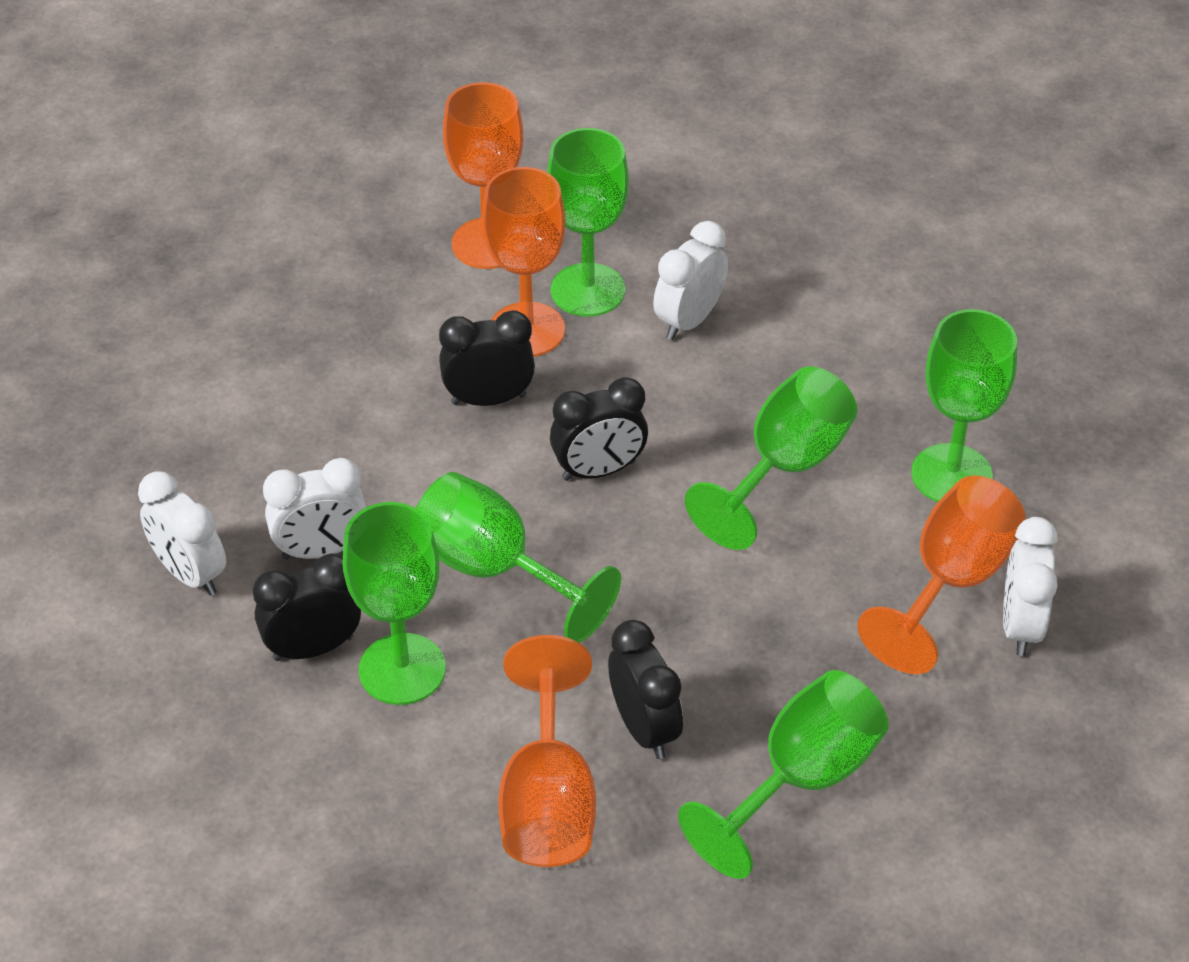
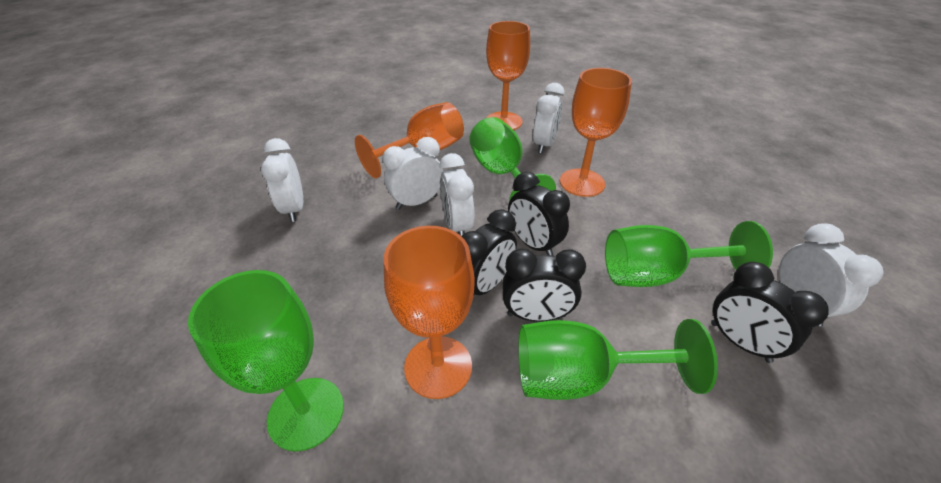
green goblet: [343,502,446,705] [416,472,621,643] [547,128,629,317] [678,670,889,879] [685,366,857,550] [911,309,1017,502] = 6 -> [188,270,344,452] [470,117,556,202] [518,319,718,400] [605,221,773,287] = 4
white clock: [138,471,226,596] [263,458,366,560] [653,221,728,340] [1003,517,1058,656] = 4 -> [261,138,303,222] [383,137,443,210] [439,153,474,236] [533,83,564,153] [778,224,884,326] = 5

